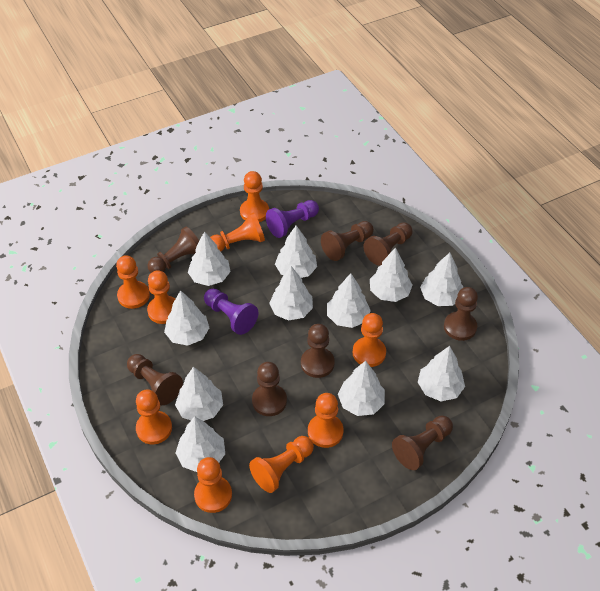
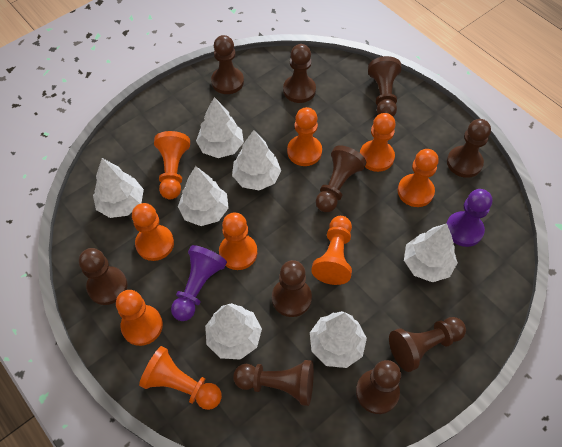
brown pawn: [127,354,183,405] [148,227,199,273] [252,362,287,416] [301,324,335,378] [321,221,374,261] [363,222,412,266] [392,416,453,470] [444,287,478,341] = 8 -> [79,248,127,305] [211,35,244,94] [233,360,314,406] [272,260,312,317] [283,44,316,103] [316,146,366,212] [356,360,401,414] [368,56,401,117] [389,317,466,372] [447,119,491,178] = 10
white tree: [164,290,209,346] [175,367,223,421] [176,416,225,472] [188,231,231,286] [269,266,313,321] [275,225,317,278] [327,273,371,328] [338,361,385,416] [370,247,413,302] [418,346,465,401] [420,253,463,306] = 11 -> [93,158,144,218] [178,166,229,226] [196,97,244,158] [205,303,262,360] [232,130,281,190] [310,311,367,368] [404,223,458,282] = 7

